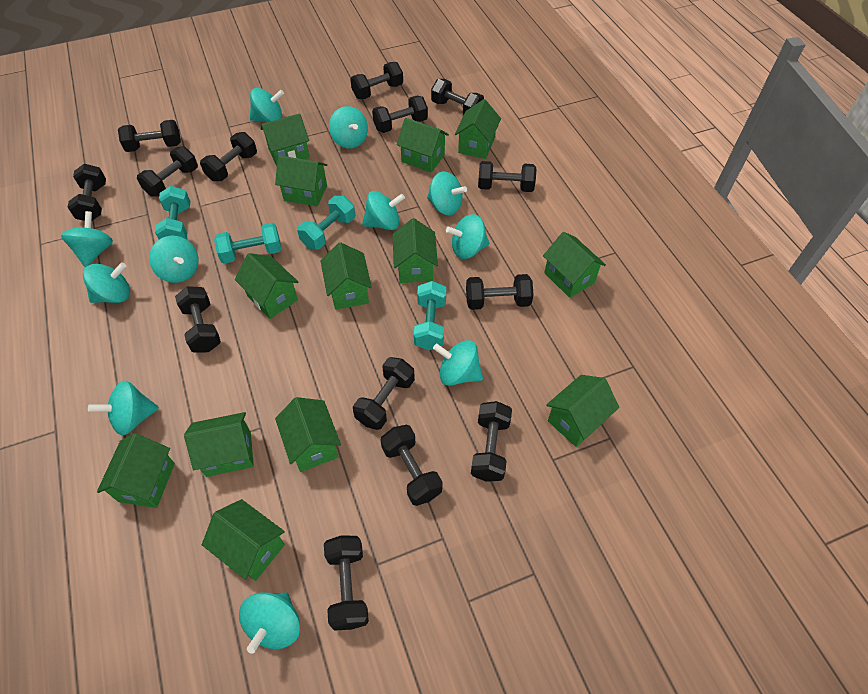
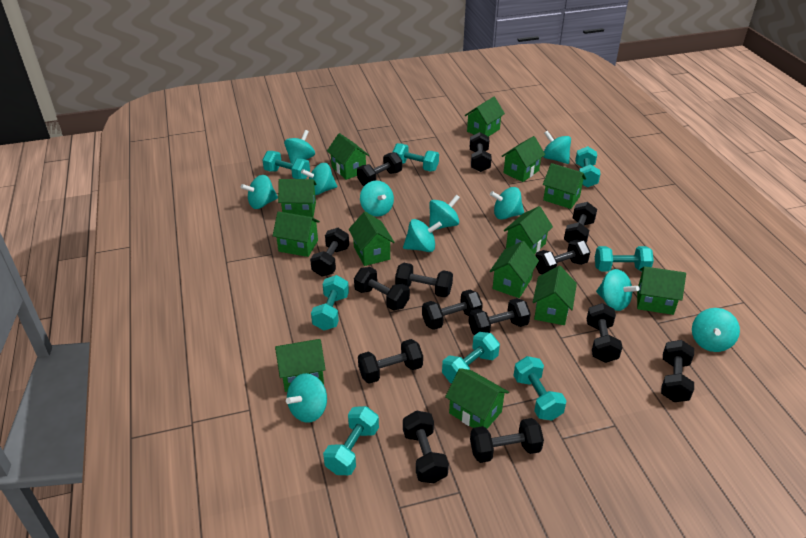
turquoise dumbbell: [155,186,190,239] [214,223,281,264] [297,196,355,249] [414,281,446,350] = 4 -> [262,151,310,179] [311,275,349,330] [323,406,379,475] [392,143,439,171] [442,332,500,383] [513,356,567,420] [575,146,601,188] [595,246,654,271] = 8

